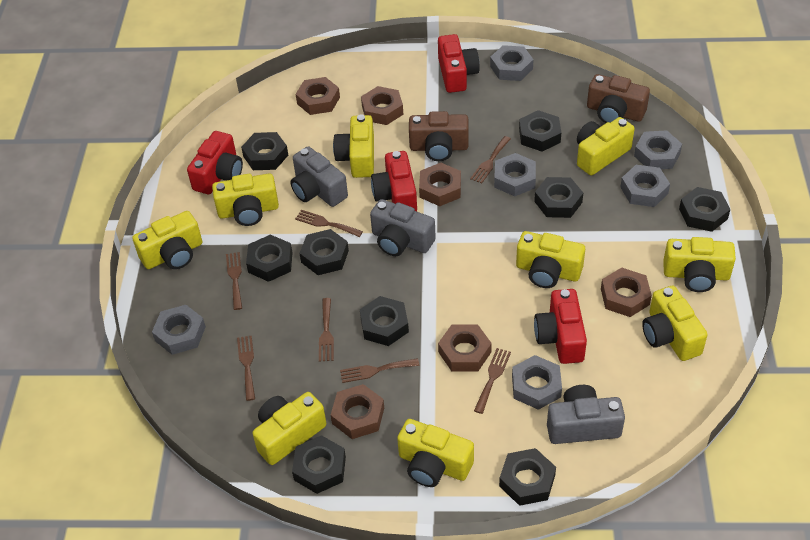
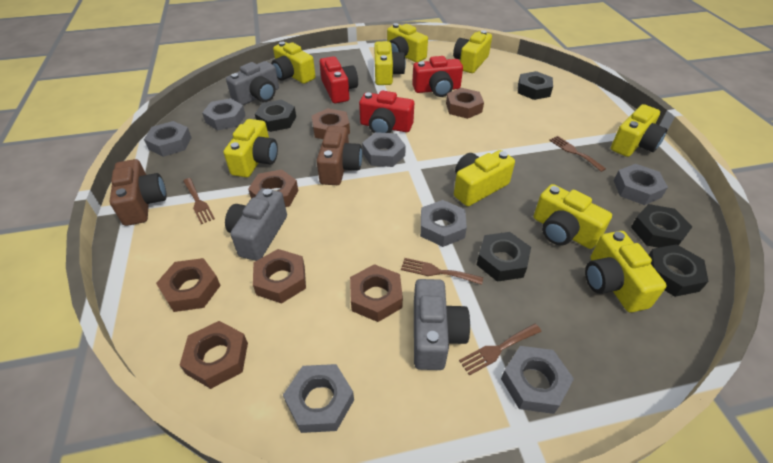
black nut: [241,132,288,170] [246,235,292,282] [292,435,346,494] [300,229,349,275] [360,296,409,346] [499,448,556,506] [519,110,561,152] [534,177,583,218] [679,187,730,232] = 9 -> [255,100,296,132] [477,232,531,282] [518,71,553,100] [631,204,693,248] [649,244,709,297] = 5
brown fork: [226,252,242,310] [237,335,255,401] [295,210,363,237] [319,298,334,362] [340,358,419,383] [470,136,511,184] [474,348,511,414] = 7 -> [183,178,215,224] [401,258,483,285] [459,324,542,376] [549,136,606,172] = 4
brown nut: [296,77,340,115] [331,384,384,439] [361,86,403,125] [419,163,461,206] [438,325,492,371] [601,268,652,317] = 6 -> [156,258,221,312] [180,321,248,389] [248,169,298,207] [253,249,306,304] [312,108,350,139] [350,264,403,322] [446,88,484,119] = 7
grey nut: [152,305,206,355] [490,45,534,81] [494,153,536,196] [512,355,562,410] [620,165,670,207] [634,130,682,169] = 6 -> [144,121,192,157] [202,98,246,130] [283,364,354,433] [362,132,406,167] [420,200,467,247] [501,346,574,414] [614,164,668,205] = 7
red camera: [187,131,243,194] [371,151,417,211] [438,34,480,93] [534,289,587,364] = 4 -> [320,56,358,103] [359,91,414,133] [412,56,463,97] = 3

